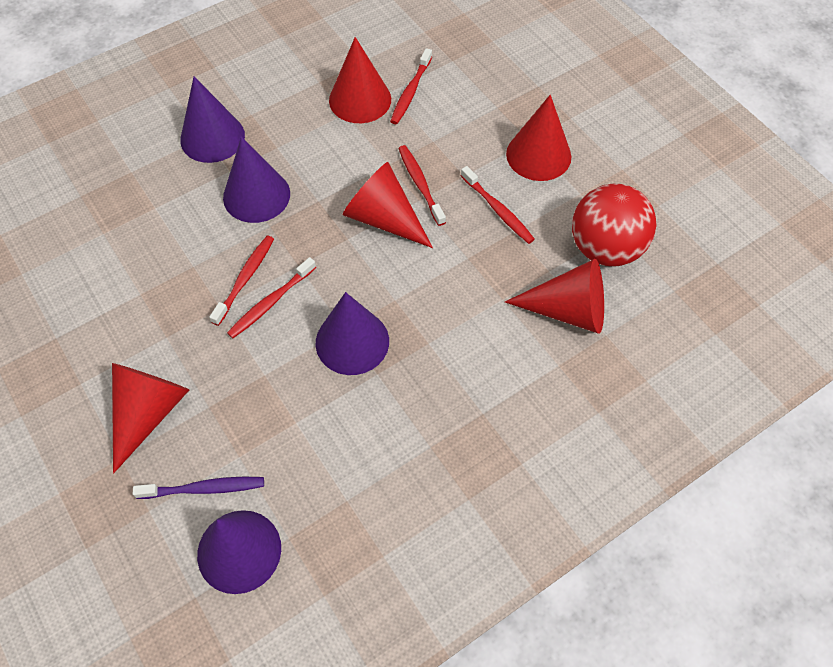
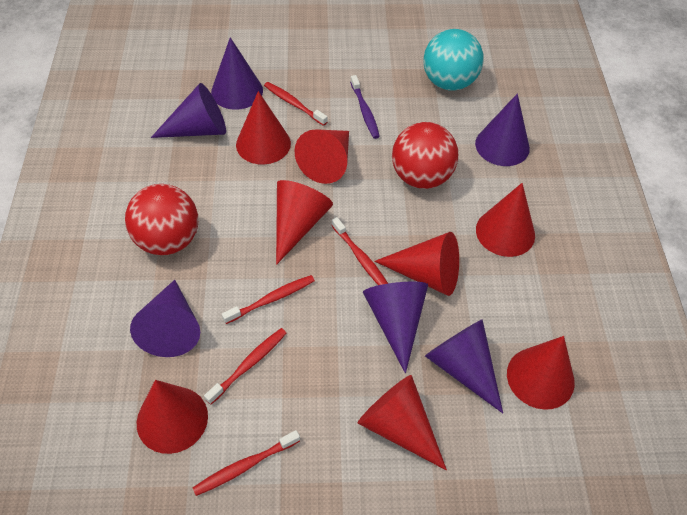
purple cone: [180,77,245,163] [197,510,281,594] [223,137,290,223] [316,292,389,375] = 4 -> [130,280,200,357] [151,83,226,138] [211,37,263,110] [363,281,428,373] [425,319,503,413] [475,93,530,166] = 6
red ball: [572,184,656,267] = 1 -> [125,184,198,255] [392,122,458,189] = 2
red cone: [112,363,189,473] [329,37,391,123] [343,162,433,248] [505,259,604,334] [506,95,571,181] = 5 -> [137,380,208,454] [236,91,291,164] [276,180,333,265] [294,129,349,184] [358,375,447,471] [374,232,459,296] [476,183,535,257] [507,336,575,410] = 8
turquoise ball: none = 0 -> [423,29,483,91] = 1

